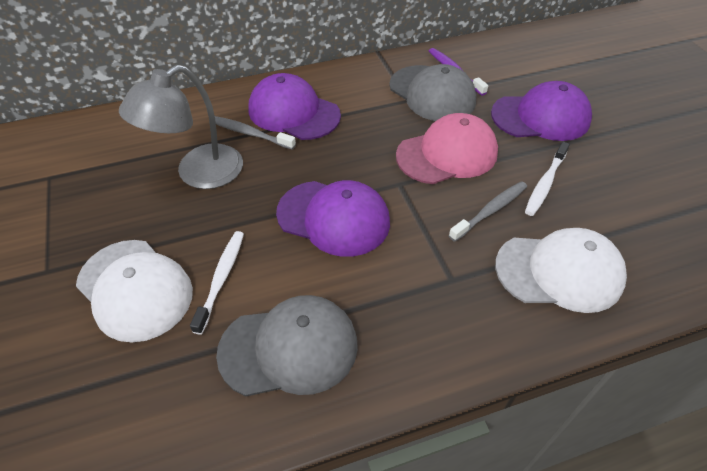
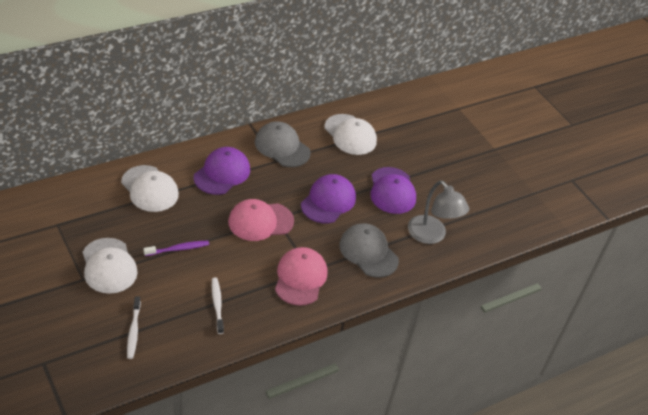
grey toothbrush: [215,116,296,150] [449,181,527,242] = 2 -> none = 0
pink cap: [396,113,498,184] = 1 -> [228,199,294,241] [275,247,327,306] = 2
white cap: [76,240,193,342] [495,228,627,313] = 2 -> [83,238,137,294] [121,165,179,212] [324,114,377,155] = 3

